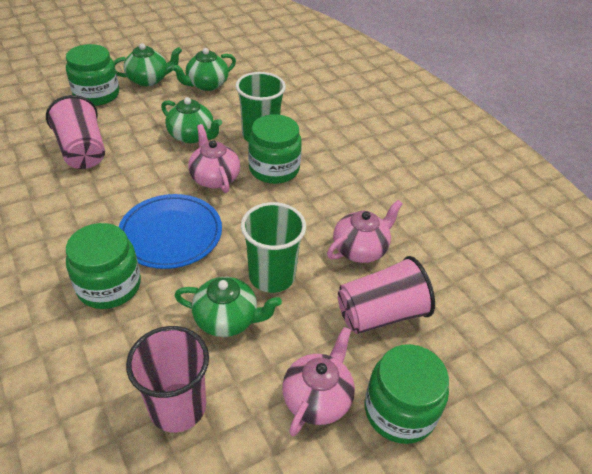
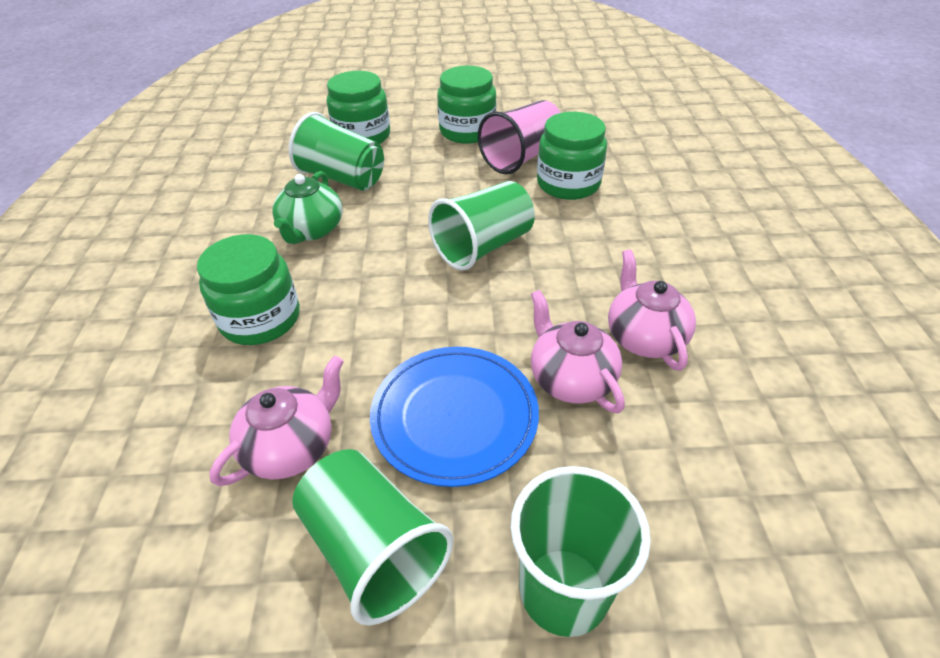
green cup: [236,72,286,142] [241,202,306,293] = 2 -> [289,112,384,191] [292,449,453,625] [428,181,535,271] [511,466,651,637] = 4
green teapot: [113,43,182,86] [161,97,222,143] [171,48,236,91] [174,277,282,337] = 4 -> [272,171,342,244] = 1
pink cup: [46,95,105,169] [126,326,209,432] [338,256,435,334] = 3 -> [478,100,561,174] = 1

